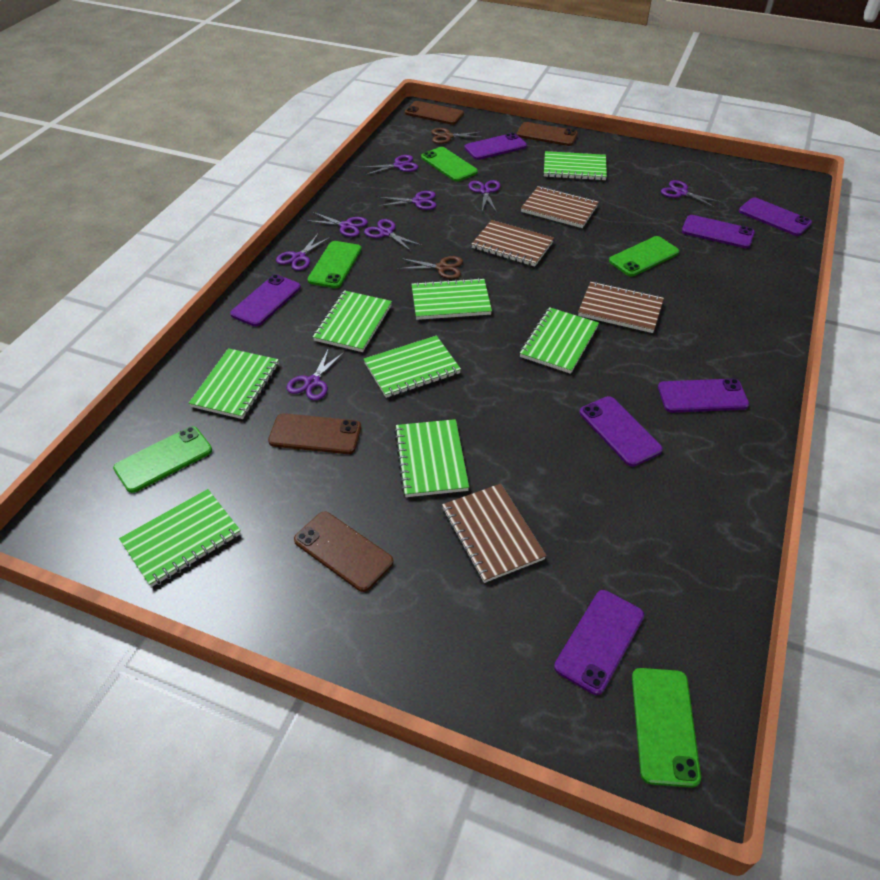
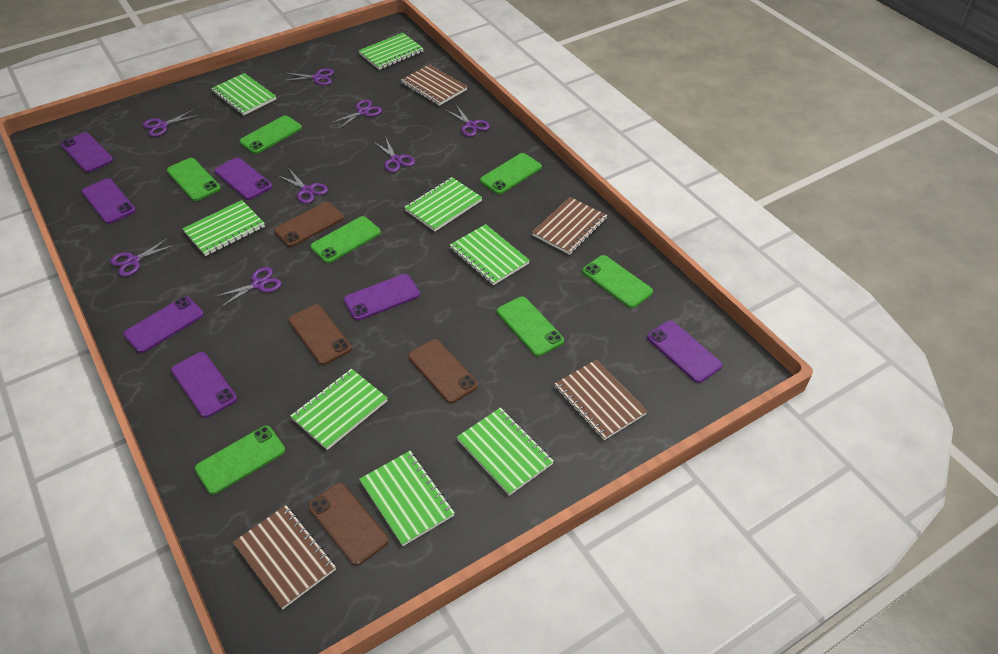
brown scissors: [397,256,463,279] [431,128,485,144] = 2 -> none = 0
green phone: [113,426,212,493] [307,241,362,288] [421,147,478,182] [609,236,679,276] [632,668,701,788] = 5 -> [167,158,221,201] [195,426,285,494] [239,115,302,154] [310,216,381,263] [480,153,542,194] [497,296,564,356] [582,255,653,308] = 7

